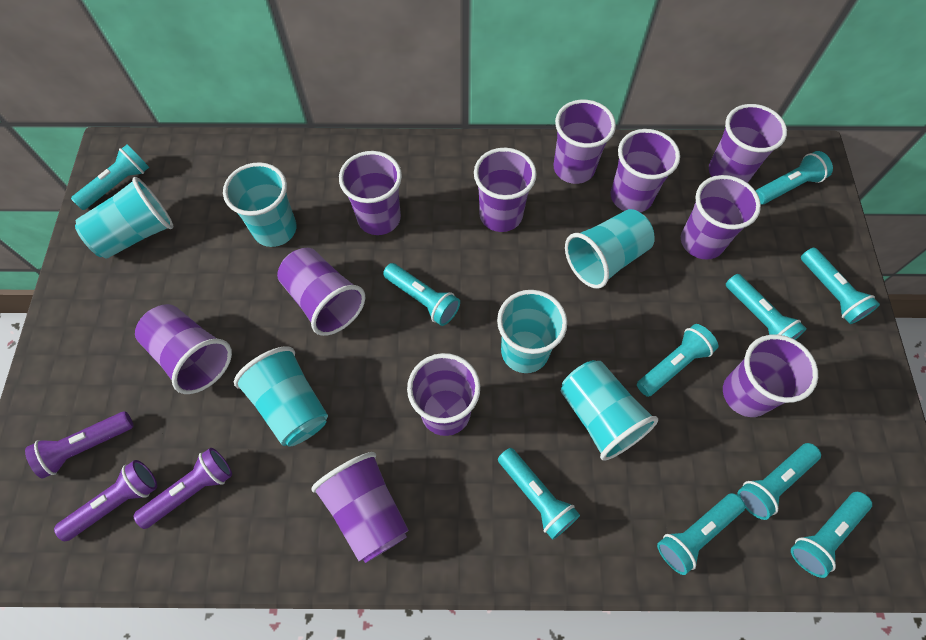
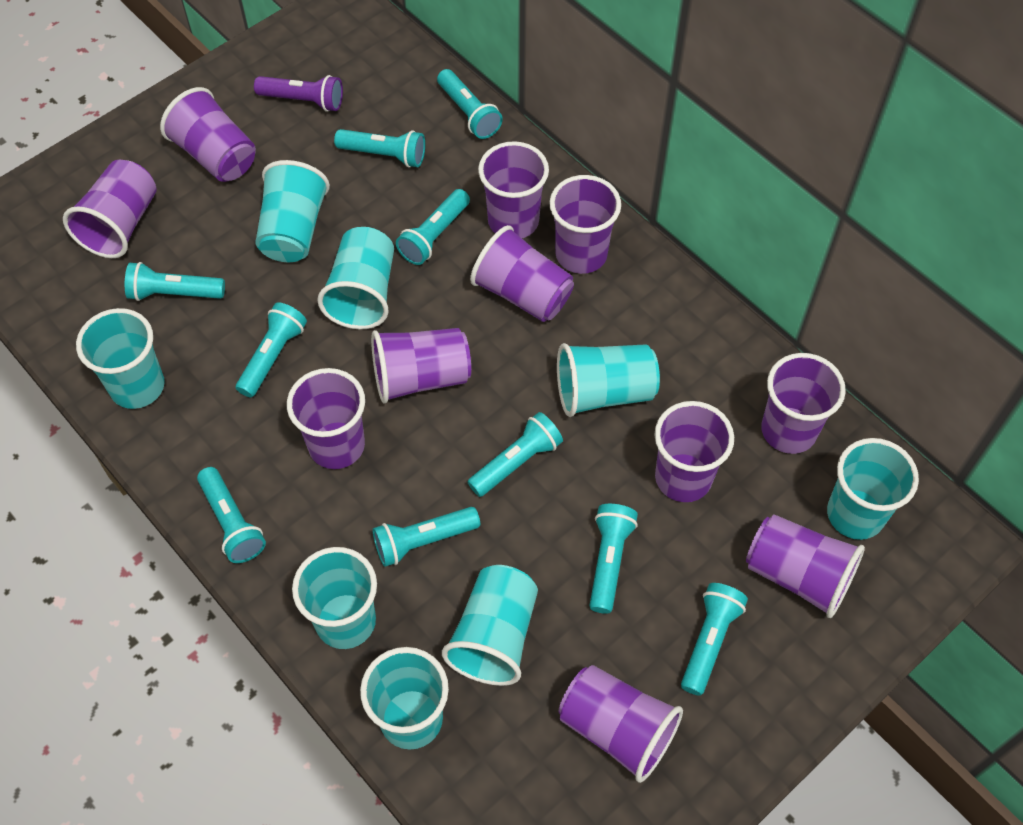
purple flashlight: [25,411,134,479] [54,460,157,541] [133,448,232,529] = 3 -> [254,75,343,112] = 1
turquoise cup: [75,177,173,259] [223,162,297,247] [234,346,328,447] [497,290,567,373] [561,360,658,461] [565,209,654,289] = 6 -> [76,308,164,409] [255,160,330,262] [292,547,377,649] [317,227,394,329] [360,647,449,750] [442,565,538,686] [557,343,660,417] [827,438,919,540] = 8

